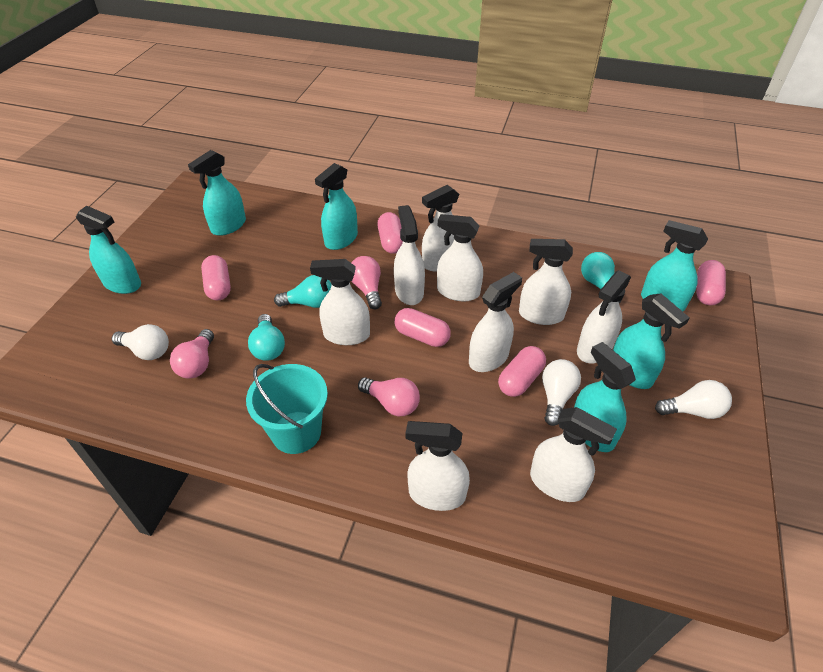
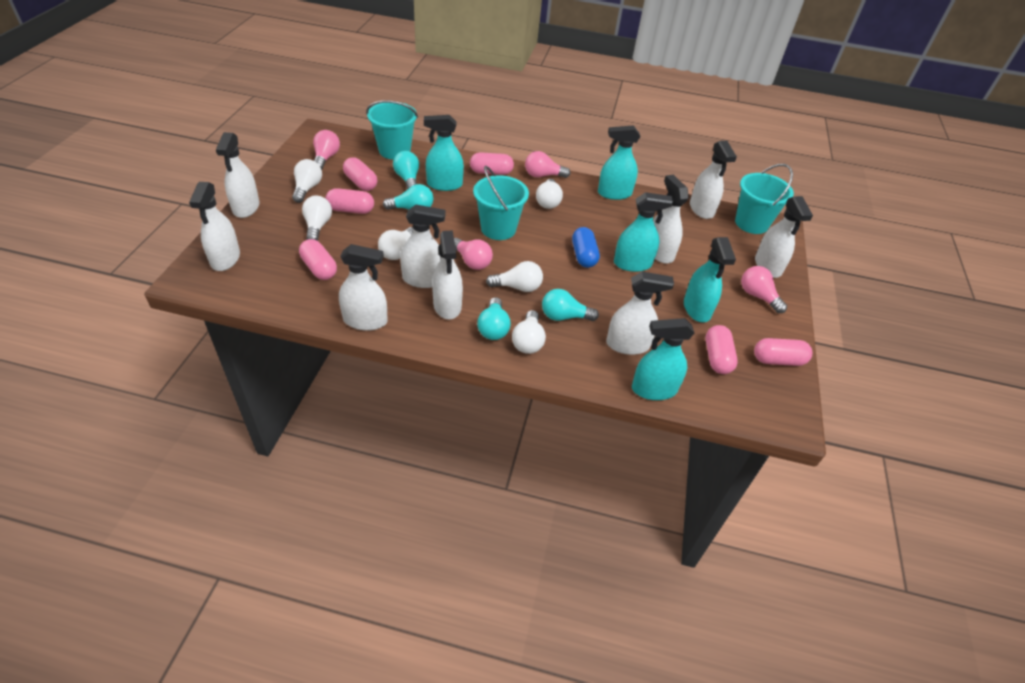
blue capsule: none = 0 -> [572,227,600,268] = 1
pink capsule: [201,255,231,300] [377,212,403,254] [394,308,451,347] [498,346,546,397] [696,260,726,305] = 5 -> [299,239,337,280] [325,188,374,214] [343,157,377,191] [470,152,514,175] [705,325,738,374] [754,338,812,366] = 6
pink light bulb: [170,329,214,378] [351,256,382,309] [358,377,420,416] = 3 -> [313,130,340,170] [454,238,493,270] [525,151,570,178] [741,266,787,313] = 4
turquoise bucket: [246,364,328,454] = 1 -> [366,100,418,160] [473,166,529,240] [735,164,794,234] = 3
turquoise light bulb: [248,314,285,361] [274,275,332,308] [581,252,621,303] = 3 -> [383,184,433,210] [393,151,419,190] [477,297,511,340] [542,289,599,321] = 4
turquoise spray bottle: [76,205,141,294] [188,150,246,236] [315,163,358,250] [574,342,636,452] [613,293,690,389] [641,220,708,311] = 6 -> [424,115,464,191] [598,125,640,200] [614,192,674,272] [632,318,694,400] [684,237,736,322] = 5
white light bulb: [112,324,169,360] [542,359,581,426] [655,380,732,419] = 3 -> [292,159,322,203] [302,196,332,241] [378,227,413,260] [486,261,543,292] [512,310,546,354] [536,179,563,209] = 6

